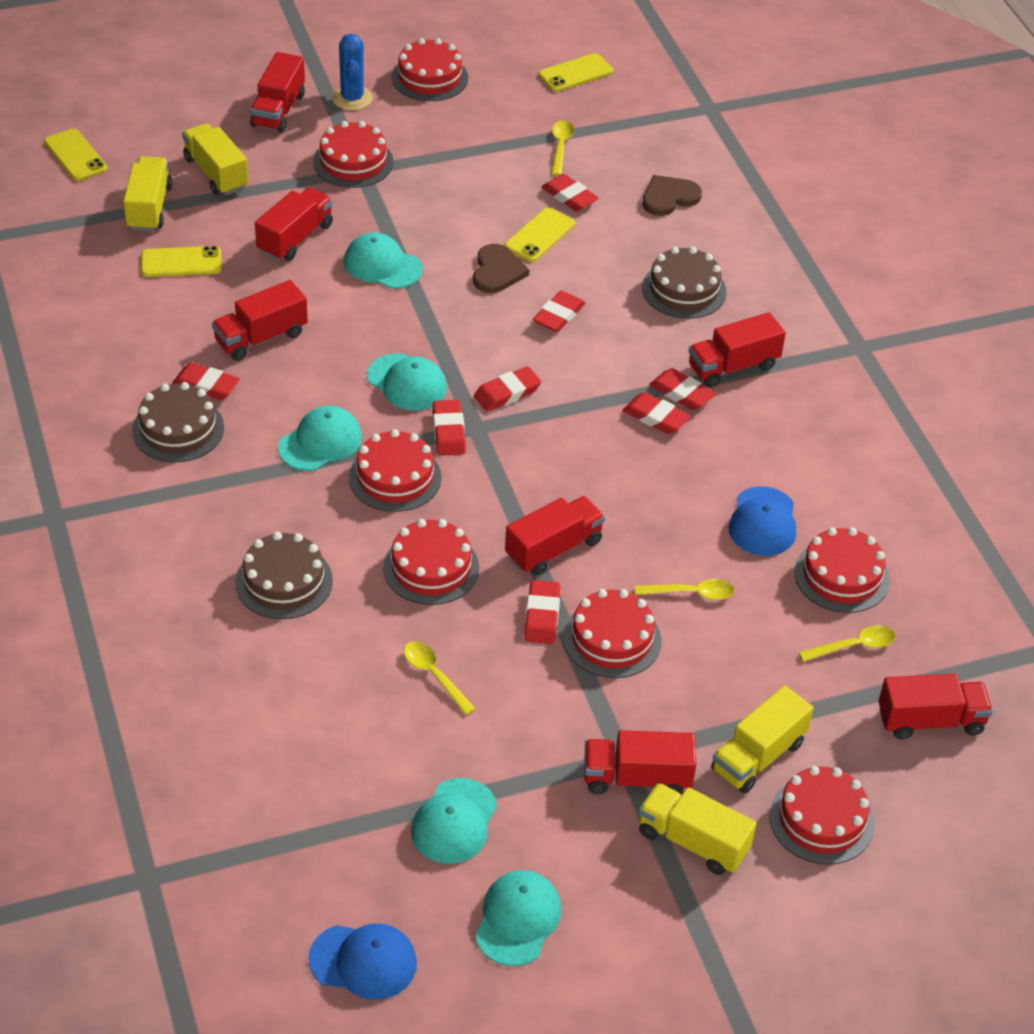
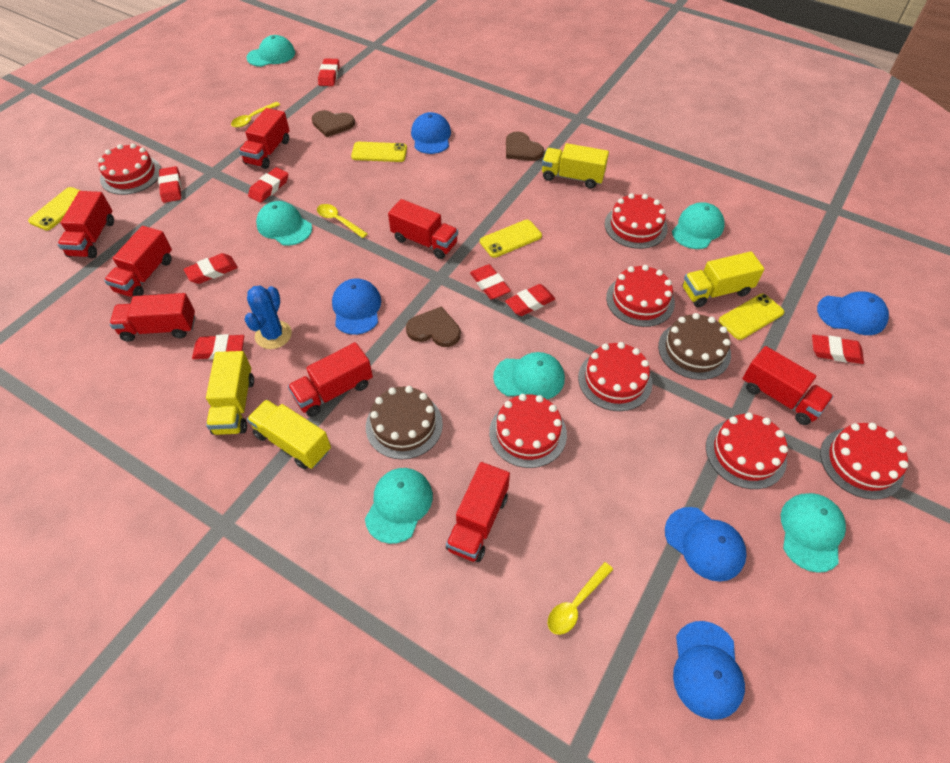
blue cap: [309,923,417,1000] [729,486,796,556] = 2 -> [332,278,381,335] [411,112,451,154] [665,507,747,582] [673,621,745,720] [817,291,889,335] = 5
brown cake: [132,382,224,462] [235,532,333,619] [642,247,727,319] = 3 -> [366,386,443,459] [658,313,731,380] = 2
brown heart: [473,244,529,293] [643,175,702,216] = 2 -> [312,110,355,137] [406,306,461,347] [506,132,544,161] = 3
red truck: [212,280,308,361] [250,52,305,133] [255,188,333,261] [505,496,605,575] [584,730,696,794] [689,312,786,388] [878,674,993,740] = 7 -> [58,191,114,259] [104,226,172,297] [110,293,195,342] [239,108,290,169] [288,342,373,417] [388,199,458,259] [446,462,510,562] [742,346,833,425] = 8
turquoise cap: [278,405,362,471] [344,232,423,289] [367,353,447,411] [411,778,497,864] [475,870,562,966] = 5 -> [246,35,295,67] [256,201,312,246] [365,468,433,544] [493,352,565,399] [672,202,725,249] [781,493,846,573] = 6
yellow spoon: [404,641,476,715] [551,120,574,176] [635,579,735,600] [798,625,895,662] = 4 -> [231,102,280,128] [317,204,368,238] [548,562,613,635] = 3

